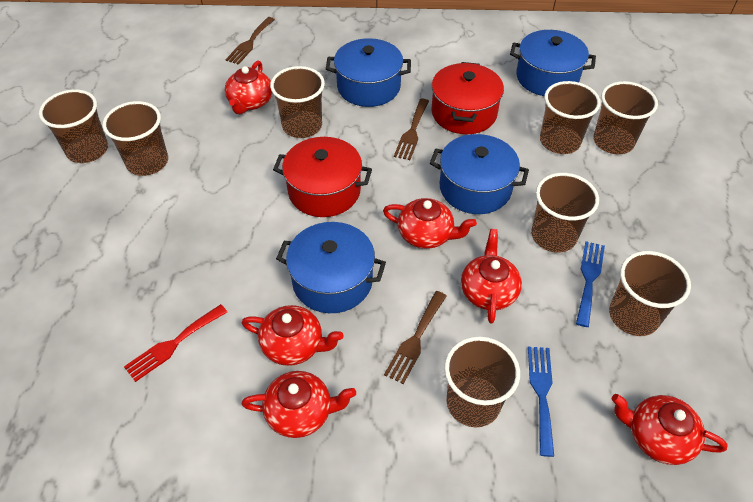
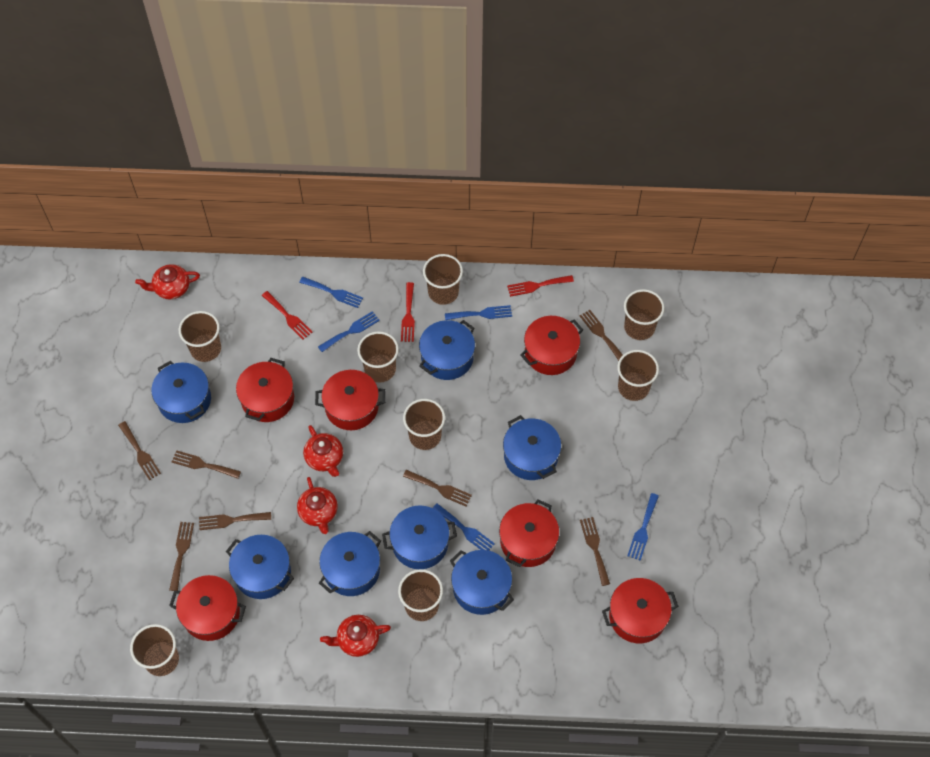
blue fork: [528,347,554,457] [576,241,605,327] = 2 -> [299,277,363,308] [318,311,380,352] [433,504,495,551] [445,305,512,320] [627,493,659,561] = 5
blue pot: [276,222,386,313] [326,38,411,107] [430,134,529,214] [510,30,596,96] = 4 -> [152,361,211,423] [226,535,294,599] [319,531,381,596] [382,505,457,569] [419,320,475,380] [450,550,514,615] [503,415,561,480] = 7
brown fork: [225,17,275,65] [384,291,446,384] [394,99,429,160] = 3 -> [118,421,161,480] [169,522,194,591] [172,450,241,479] [199,512,271,530] [403,470,472,506] [580,310,623,361] [580,517,610,586] = 7
red fork: [124,304,227,382] = 1 -> [262,291,312,340] [401,282,415,342] [507,275,574,297] = 3
red pot: [273,137,372,217] [432,62,504,134] = 2 -> [169,575,246,641] [236,358,294,422] [315,370,385,430] [499,499,559,567] [520,316,583,375] [602,578,679,644] = 6
red teapot: [225,61,272,114] [242,305,344,366] [242,371,356,438] [383,198,477,249] [461,229,522,324] [612,394,728,465] = 6 -> [135,264,200,299] [297,477,338,534] [303,425,343,477] [320,615,391,657] = 4

